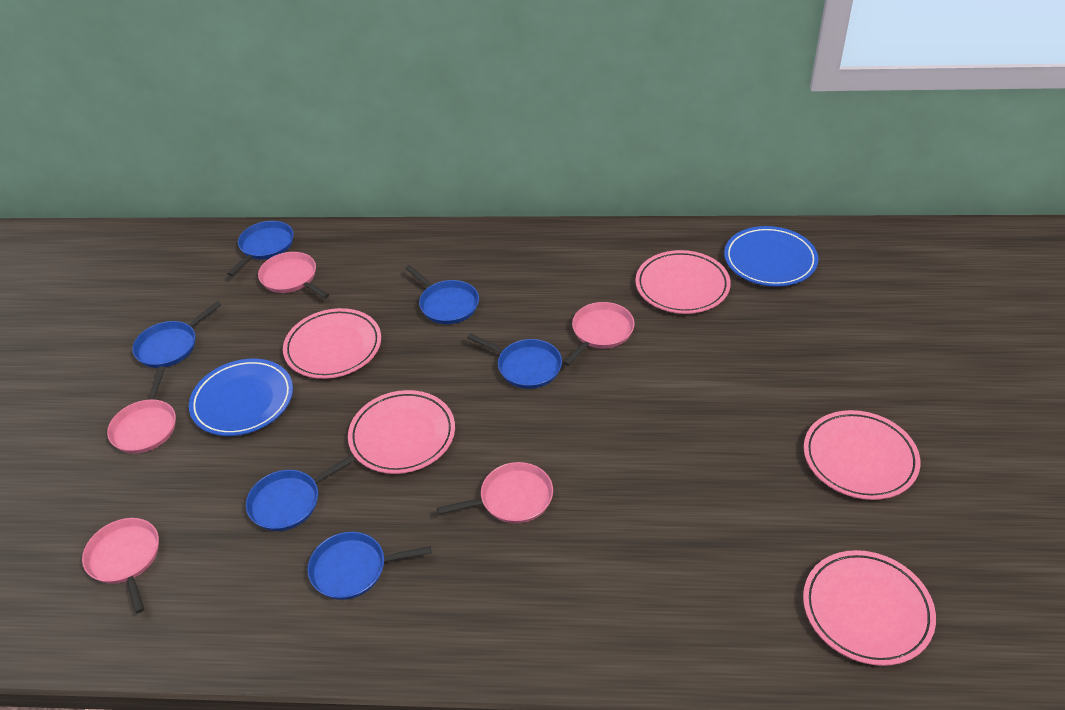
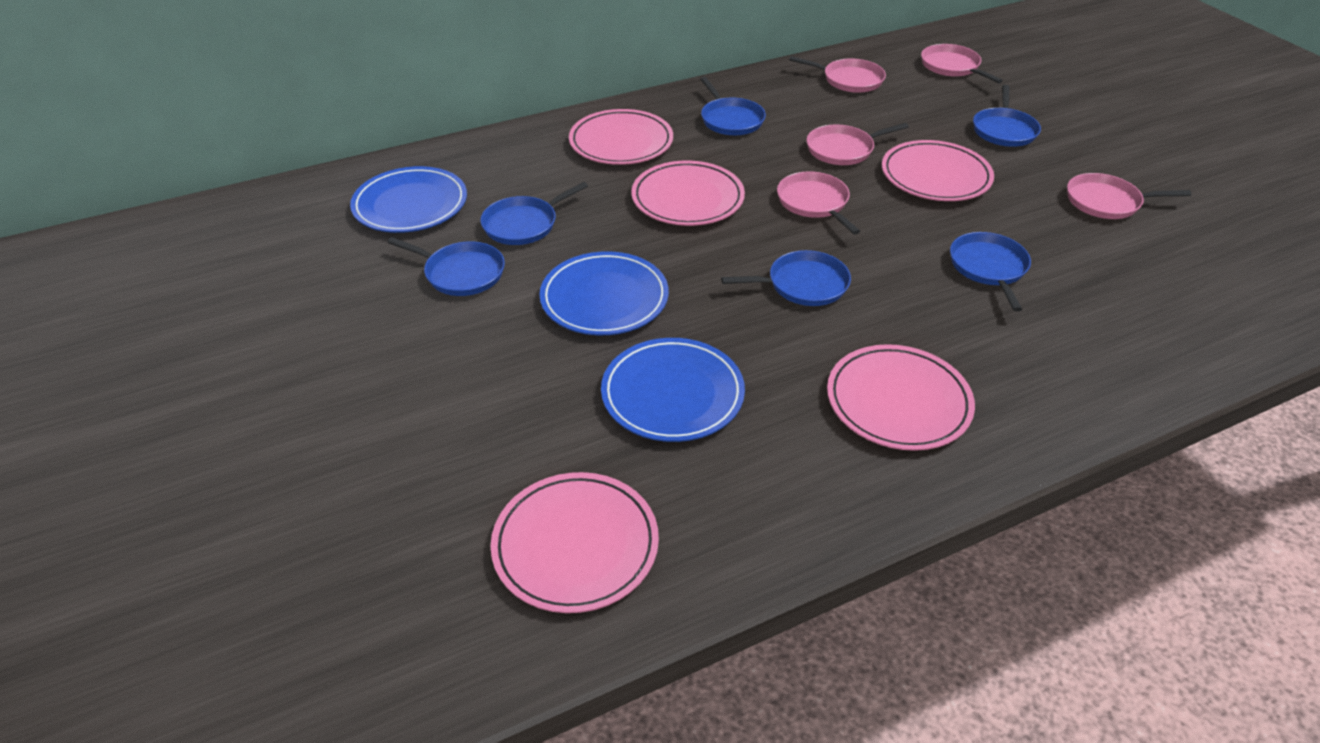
blue plate: [189,359,293,436] [724,226,818,287] = 2 -> [350,166,467,233] [539,251,669,335] [601,338,745,442] = 3

